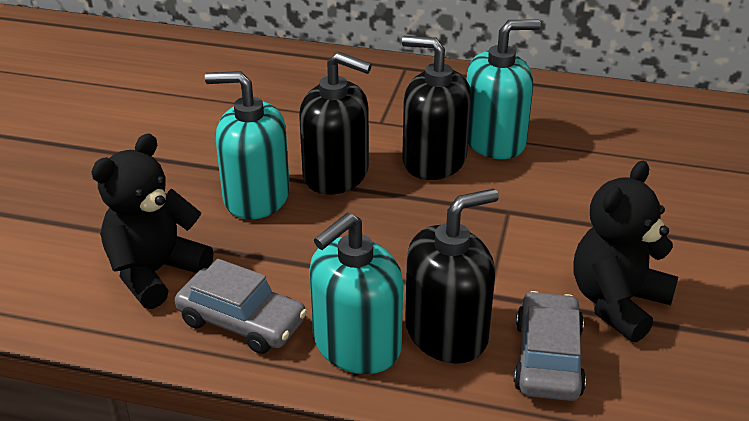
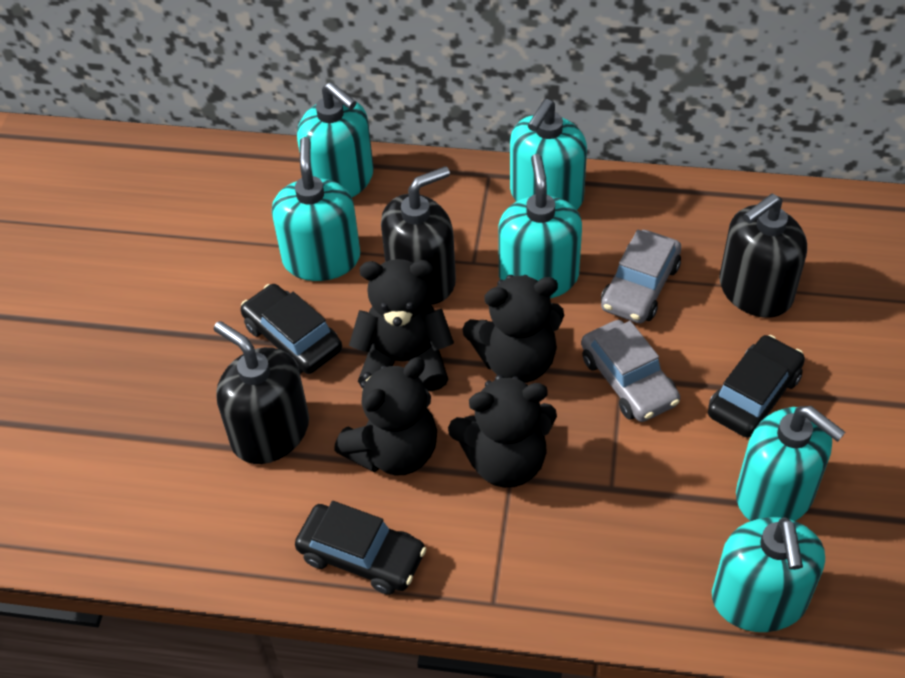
black car: none = 0 -> [241,284,342,374] [295,501,426,595] [708,335,805,437] = 3
black teddy bear: [91,134,214,309] [573,161,678,342] = 2 -> [334,357,437,476] [349,259,454,391] [448,374,557,488] [463,275,564,383] = 4
turquoise soap dispenser: [205,71,290,219] [309,213,403,374] [467,19,541,159] = 3 -> [272,137,360,281] [297,82,374,197] [498,154,582,299] [510,99,587,210] [712,517,825,632] [736,406,845,521] = 6

